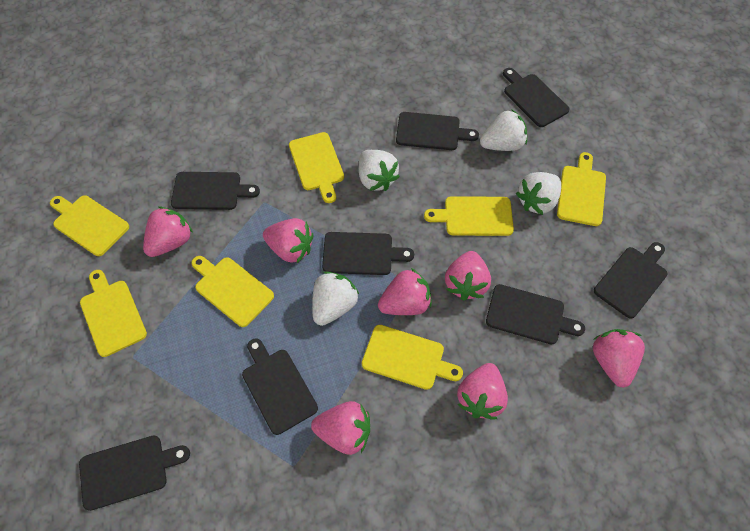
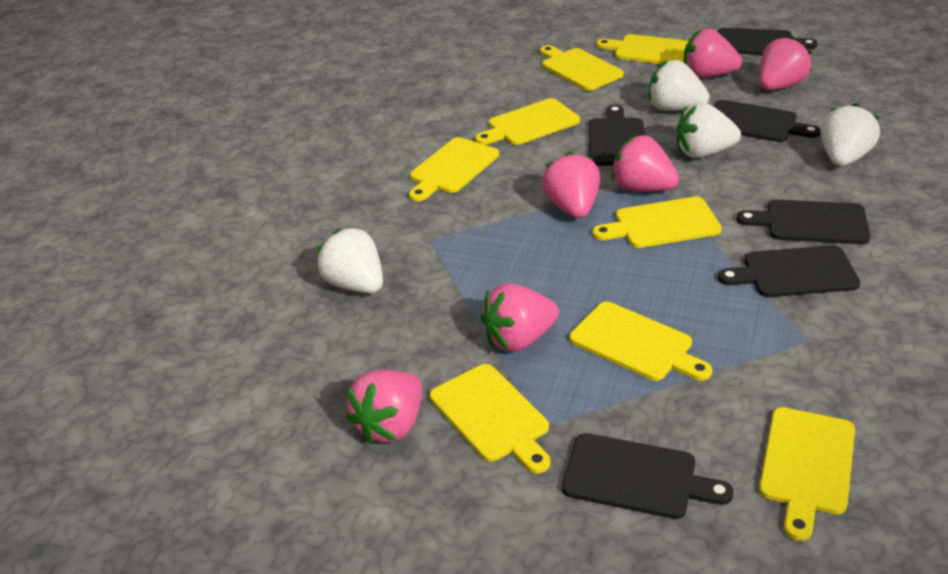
black cutting board: [79,436,190,511] [171,172,260,210] [242,338,318,435] [322,232,414,275] [396,112,479,150] [486,284,585,345] [503,68,570,127] [594,242,668,318] = 8 -> [562,433,734,519] [588,105,645,166] [713,100,821,142] [718,28,818,55] [718,245,860,297] [737,200,870,244] = 6
pink strawberry: [143,207,193,257] [263,218,314,263] [311,401,370,455] [378,268,432,315] [445,251,491,301] [457,363,508,419] [593,329,645,388] = 7 -> [346,370,422,444] [481,283,559,352] [542,152,600,218] [611,135,679,192] [684,28,742,78] [759,36,811,90] = 6
yellow cutting board: [50,195,129,256] [80,270,147,357] [191,256,274,327] [289,132,344,203] [362,325,463,390] [424,196,514,236] [557,152,606,226] = 7 -> [409,137,499,202] [430,364,550,473] [475,98,580,145] [540,45,624,91] [569,302,712,381] [592,197,722,248] [596,34,689,64] [759,407,855,541] = 8

